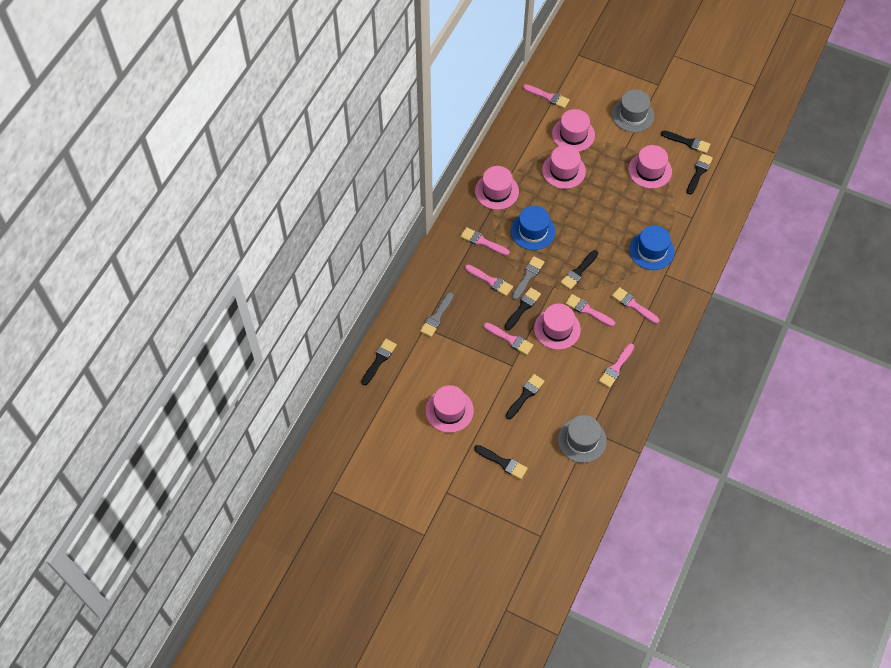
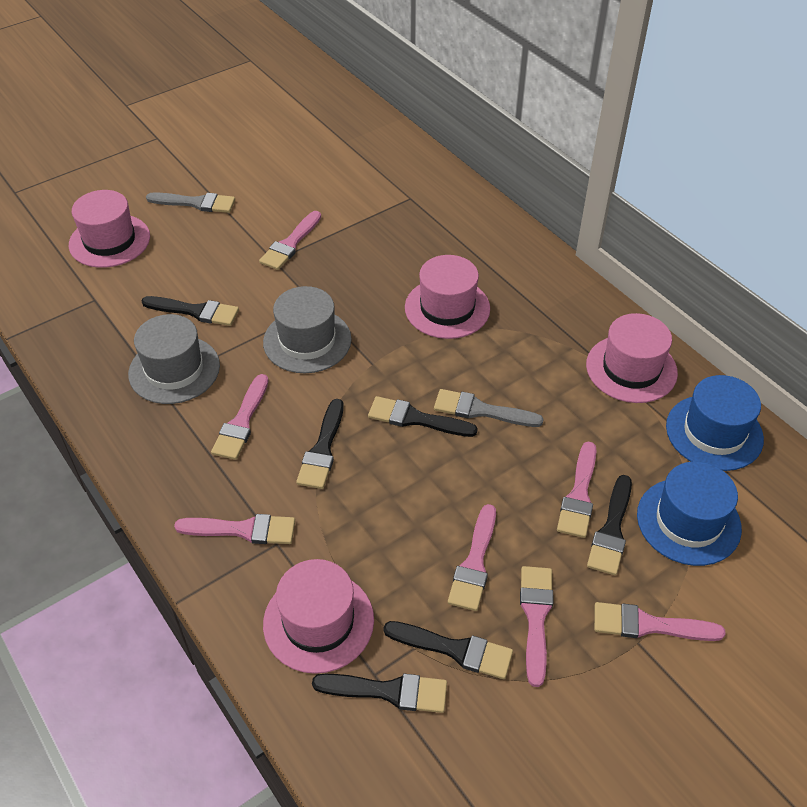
black brush: [361,339,397,385] [474,445,528,479] [505,287,541,330] [506,374,545,419] [560,250,598,290] [661,131,711,154] [687,153,713,195] = 7 -> [141,296,239,326] [296,399,344,489] [312,674,447,713] [368,396,478,437] [383,621,513,679] [587,475,632,575] = 6
pink hat: [425,385,474,433] [475,166,519,210] [534,304,581,350] [542,145,586,189] [552,109,595,152] [628,145,672,189] = 6 -> [69,190,150,268] [263,559,374,674] [405,255,490,339] [586,313,678,403] = 4

